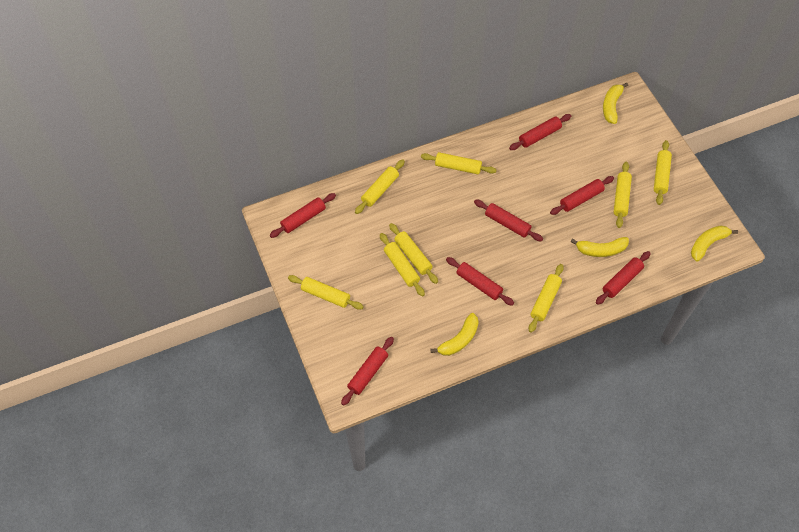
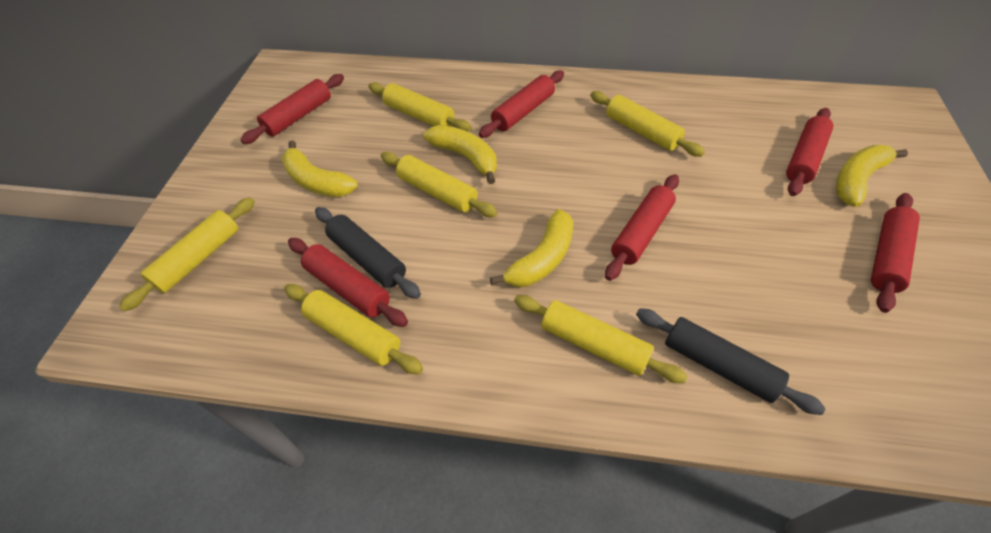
black rolling pin: none = 0 -> [315,207,421,299] [636,308,825,415] = 2
red rolling pin: [270,193,336,238] [341,337,394,406] [446,257,514,306] [474,199,543,241] [509,114,571,150] [550,176,614,215] [596,251,651,305] = 7 -> [240,74,344,144] [288,238,408,327] [479,71,564,138] [605,174,679,281] [786,108,833,196] [871,193,920,313] = 6
yellow rolling pin: [288,275,364,310] [355,159,405,214] [380,233,425,296] [389,223,438,284] [421,152,497,174] [528,264,564,333] [614,162,632,228] [654,140,672,205] = 8 -> [119,197,255,312] [284,284,423,374] [368,82,471,132] [381,152,497,217] [514,295,687,383] [590,91,705,157] = 6

